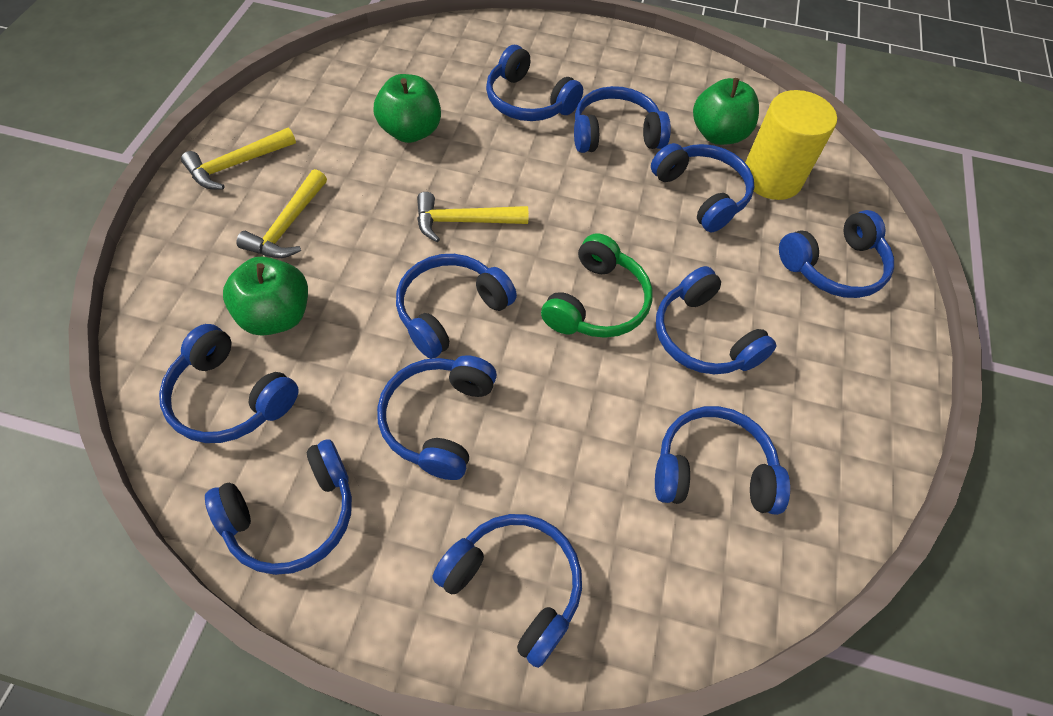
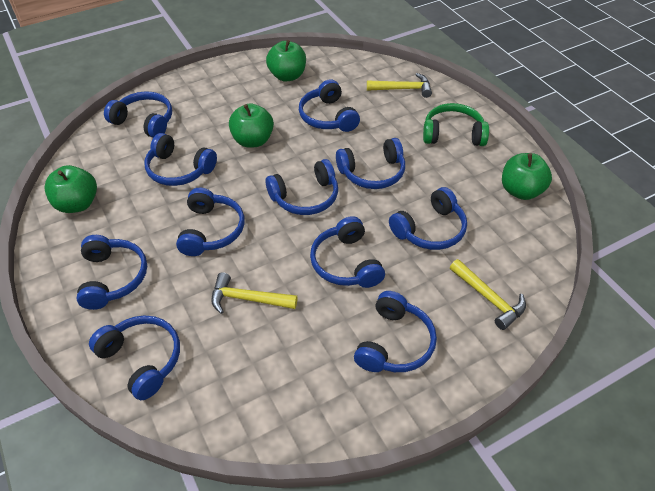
green apple: [223,257,308,335] [374,74,441,143] [693,78,759,145] = 3 -> [44,165,97,213] [229,103,274,148] [266,40,306,82] [502,153,552,200] = 4
yellow cylinder: [745,90,837,200] = 1 -> none = 0

